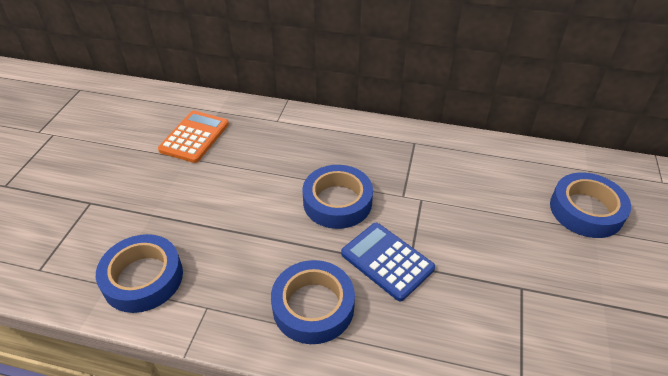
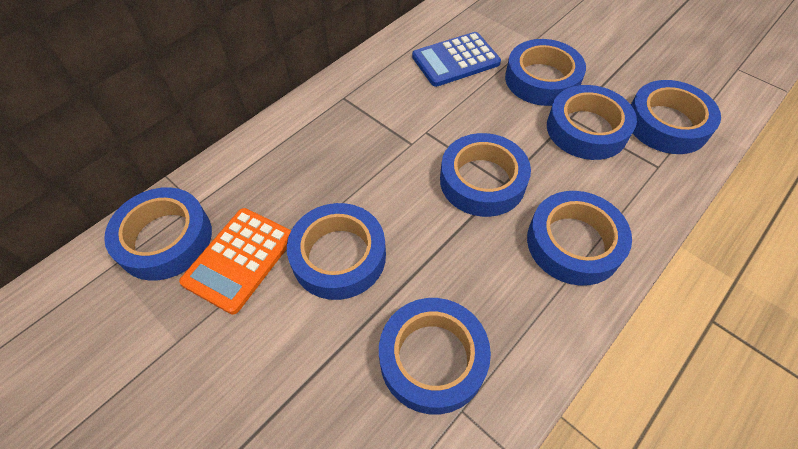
blue tape: [96,234,183,313] [271,260,355,344] [303,165,373,229] [550,173,631,238] = 4 -> [104,187,212,281] [287,203,386,300] [379,298,491,414] [440,133,531,217] [505,39,586,106] [527,191,632,286] [547,85,637,160] [631,80,721,154] = 8

